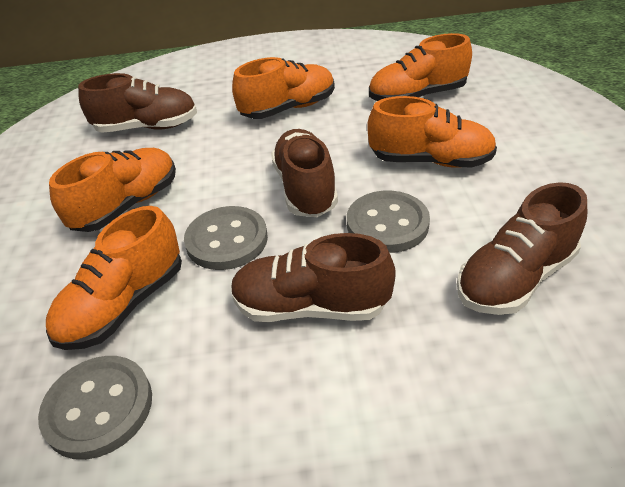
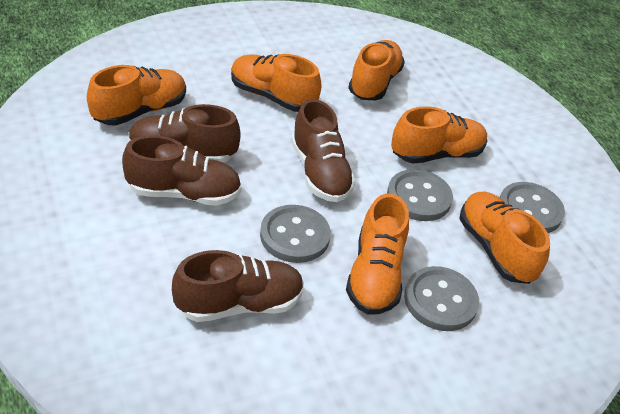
grey button: [38,356,152,460] [184,206,268,270] [347,191,430,253] = 3 -> [260,205,331,263] [387,169,453,221] [404,266,479,331] [500,182,565,233] = 4
orange shoe: [46,206,182,350] [49,148,176,232] [232,57,335,119] [367,96,497,168] [369,33,472,101] = 5 -> [87,65,186,126] [231,54,321,112] [346,194,409,315] [348,40,405,100] [391,106,487,164] [459,192,550,284] = 6

